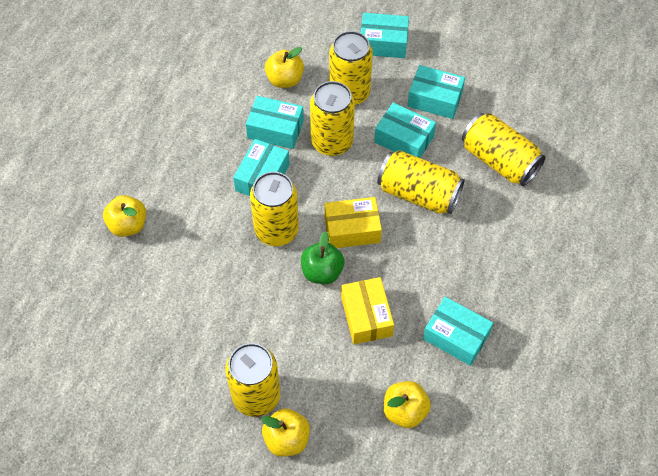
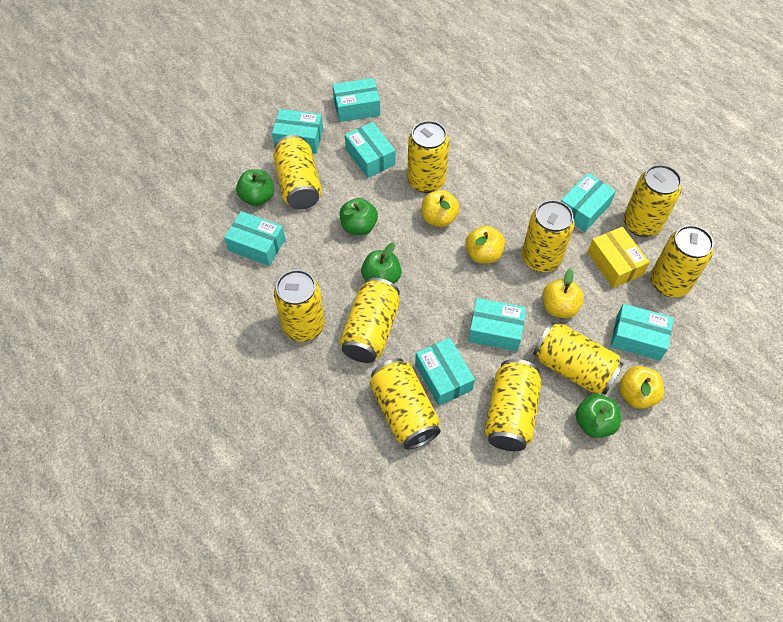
green apple: [301,231,344,284] = 1 -> [236,169,274,206] [340,198,378,235] [361,243,401,284] [575,394,621,438] = 4
turquoise box: [233,139,290,196] [246,96,304,149] [361,13,409,58] [374,102,436,158] [407,65,465,119] [423,297,493,366] = 6 -> [224,211,285,266] [272,109,323,153] [333,78,380,122] [345,122,396,178] [415,338,475,406] [468,298,526,351] [561,173,616,232] [610,304,673,361] = 8
yellow box: [324,197,382,248] [341,277,394,344] = 2 -> [587,227,650,288] = 1
yellow can: [225,343,280,417] [250,172,299,246] [310,81,355,156] [329,31,373,105] [377,150,465,214] [462,113,545,186] = 6 -> [273,135,322,209] [274,270,325,342] [339,278,400,363] [370,358,441,449] [407,121,449,193] [485,359,542,451] [522,200,575,272] [533,322,624,395] [623,165,682,237] [650,225,714,297] = 10

